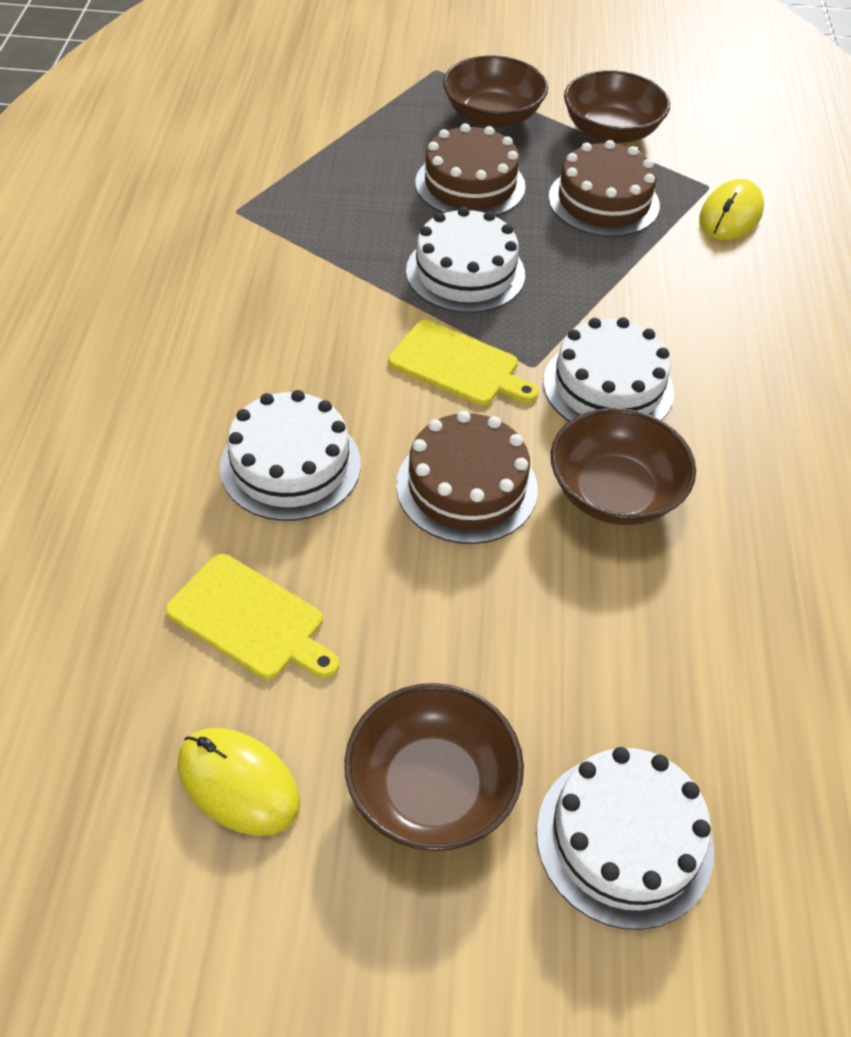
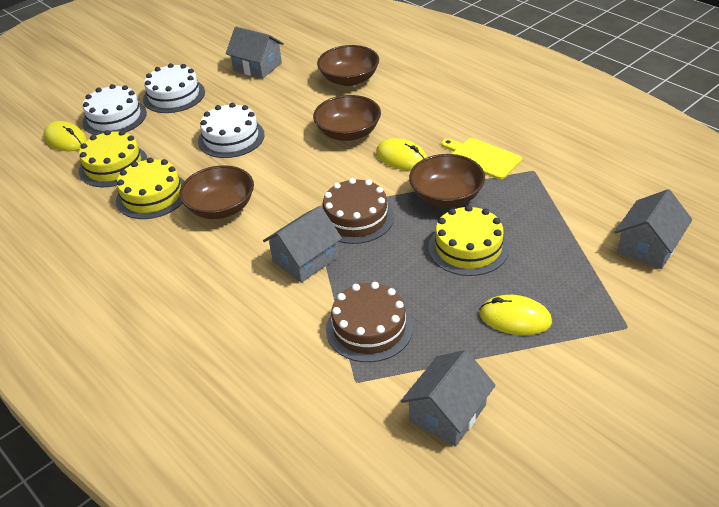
brown cake: [396,411,538,544] [415,123,526,216] [548,140,660,237] = 3 -> [323,178,394,244] [326,282,413,362] = 2
grey house: none = 0 -> [226,27,284,79] [263,206,342,283] [401,350,496,447] [615,189,692,269] = 4
white cake: [220,390,361,521] [406,207,525,313] [536,747,714,930] [543,317,674,421] = 4 -> [82,84,147,135] [143,63,205,113] [198,103,265,158] = 3
yellow cake: none = 0 -> [79,130,148,187] [116,157,184,219] [429,205,509,276] = 3
yellow cutting board: [165,554,339,680] [388,320,539,406] = 2 -> [442,138,522,180] = 1
yellow mouse: [177,728,301,836] [699,179,764,240] = 2 -> [44,121,87,151] [376,138,427,171] [479,295,552,335] = 3

